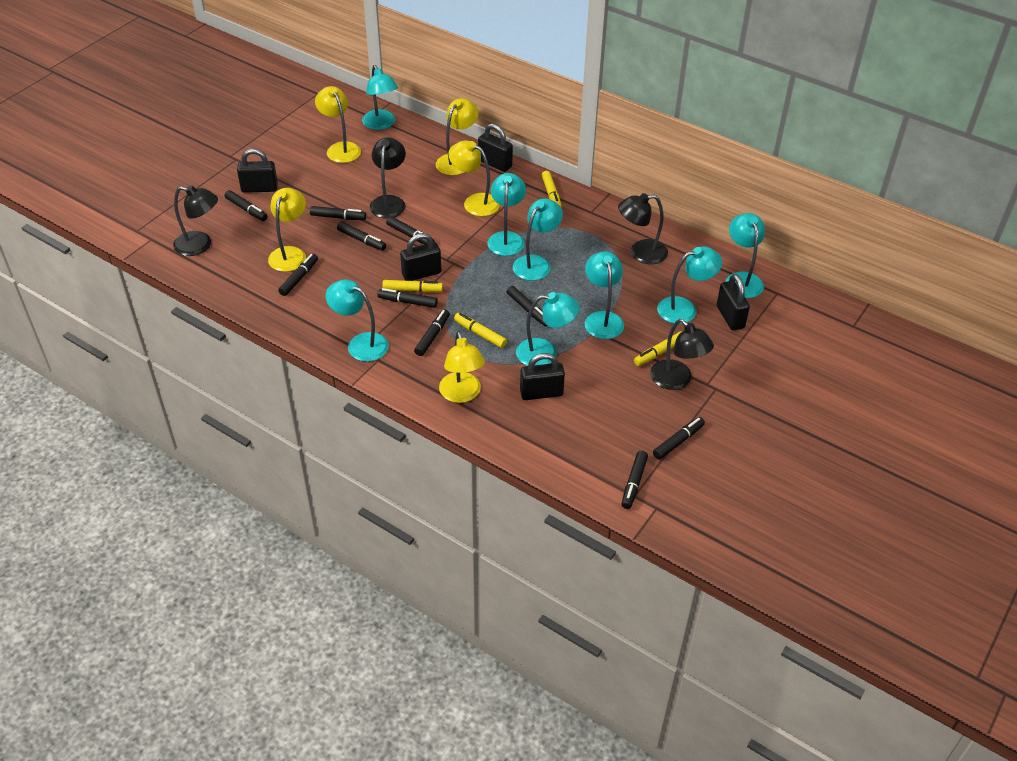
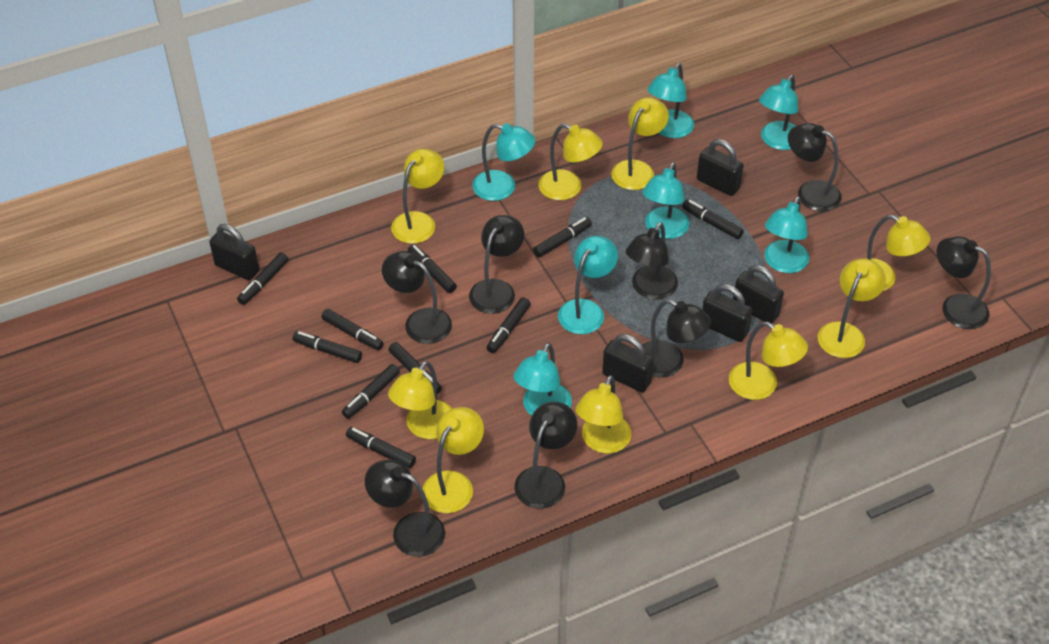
black lamp: [173,185,218,256] [369,137,406,218] [618,193,668,264] [650,319,714,390] = 4 -> [365,460,445,557] [382,251,452,344] [469,215,524,314] [514,402,577,509] [626,222,678,300] [643,299,711,378] [788,123,841,211] [937,237,991,329] = 8
turquoise lamp: [325,280,389,362] [362,65,398,130] [487,173,526,256] [513,198,563,281] [516,292,580,366] [585,251,624,339] [657,246,722,324] [726,213,765,298] = 8 -> [472,123,535,201] [513,343,572,416] [558,236,618,334] [642,162,689,239] [647,63,694,138] [759,75,798,150] [764,196,809,273] = 7
yellow lamp: [268,188,306,272] [315,86,361,163] [436,98,478,175] [439,331,485,403] [448,140,500,216] = 5 -> [388,361,452,439] [391,149,444,244] [423,407,484,513] [538,123,603,200] [576,375,631,454] [611,97,669,190] [729,322,808,400] [818,258,886,358] [864,215,931,291] = 9
yellow marker: [382,280,443,292] [454,313,507,348] [542,171,562,207] [634,331,682,366] = 4 -> none = 0

